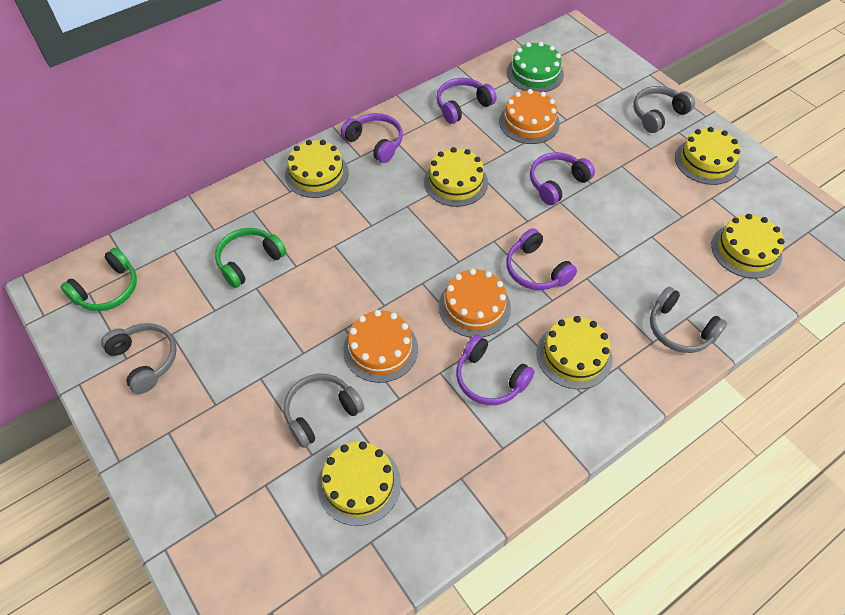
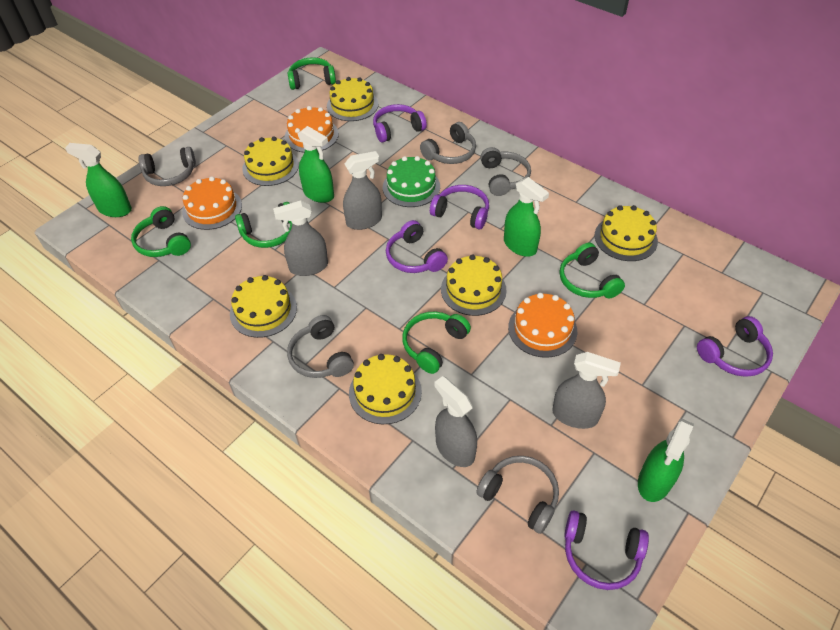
green headphones: [60,248,137,311] [215,228,287,288] = 2 -> [131,206,191,257] [235,202,292,248] [287,57,336,90] [402,312,471,374] [559,243,625,299] = 5
green spray bottle: none = 0 -> [65,143,132,217] [298,126,334,203] [504,177,549,257] [638,419,694,502] = 4
grey headphones: [101,323,177,394] [284,374,364,448] [633,86,695,133] [650,287,727,353] = 4 -> [138,147,196,186] [287,315,354,378] [420,122,476,164] [476,456,559,534] [480,147,531,196] = 5
grey spray bottle: none = 0 -> [273,200,328,276] [343,151,382,230] [434,376,477,467] [552,352,621,429] = 4

